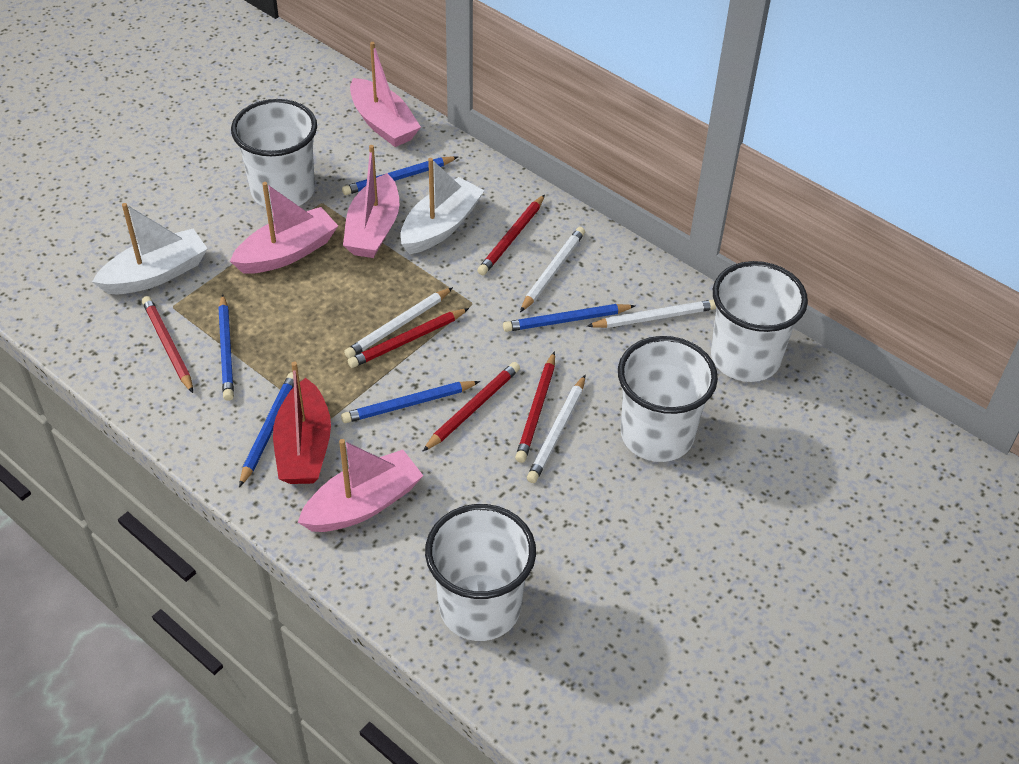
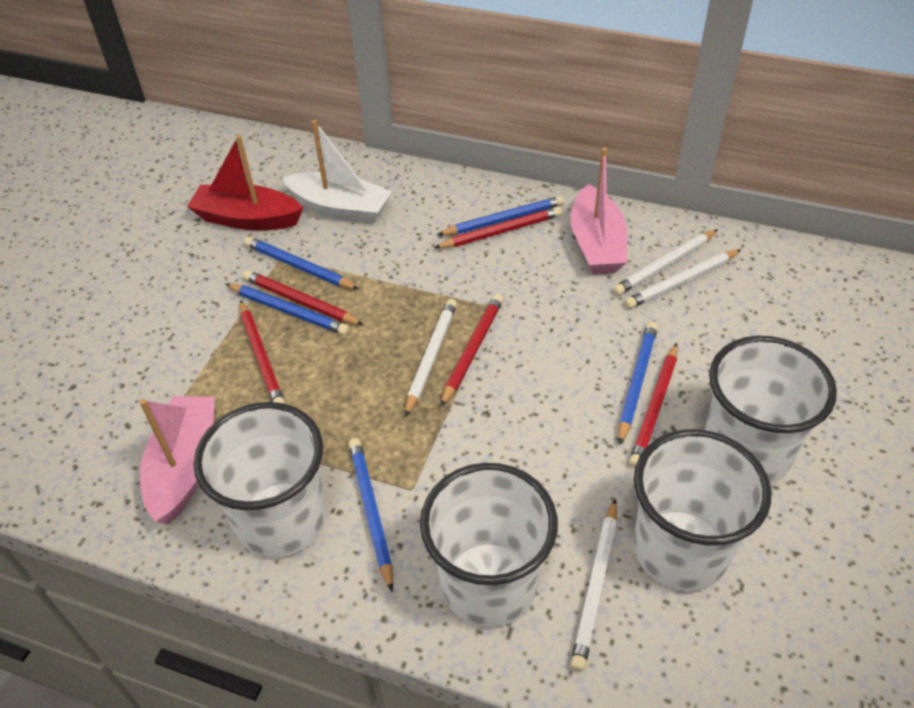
pink boat: [230,182,338,274] [298,439,423,532] [343,145,399,258] [350,42,421,147] = 4 -> [139,396,215,524] [571,148,627,274] = 2
white boat: [92,203,208,294] [400,158,485,254] = 2 -> [282,120,392,224] = 1

